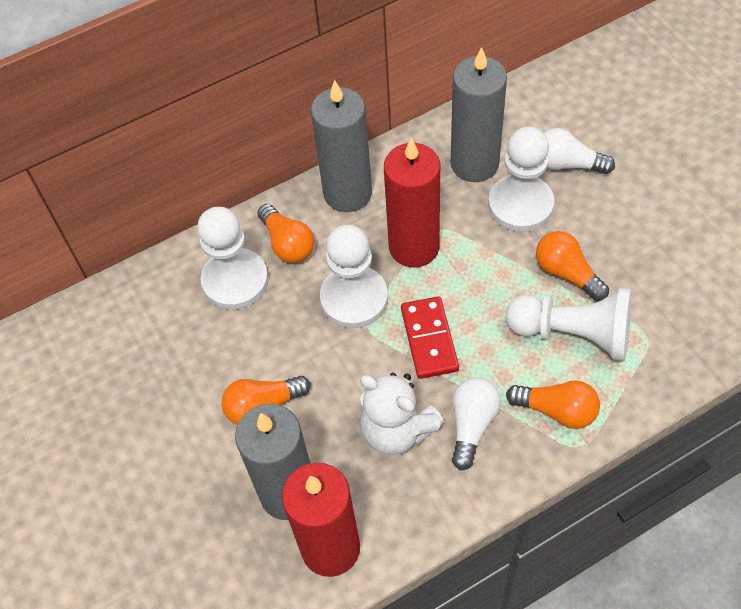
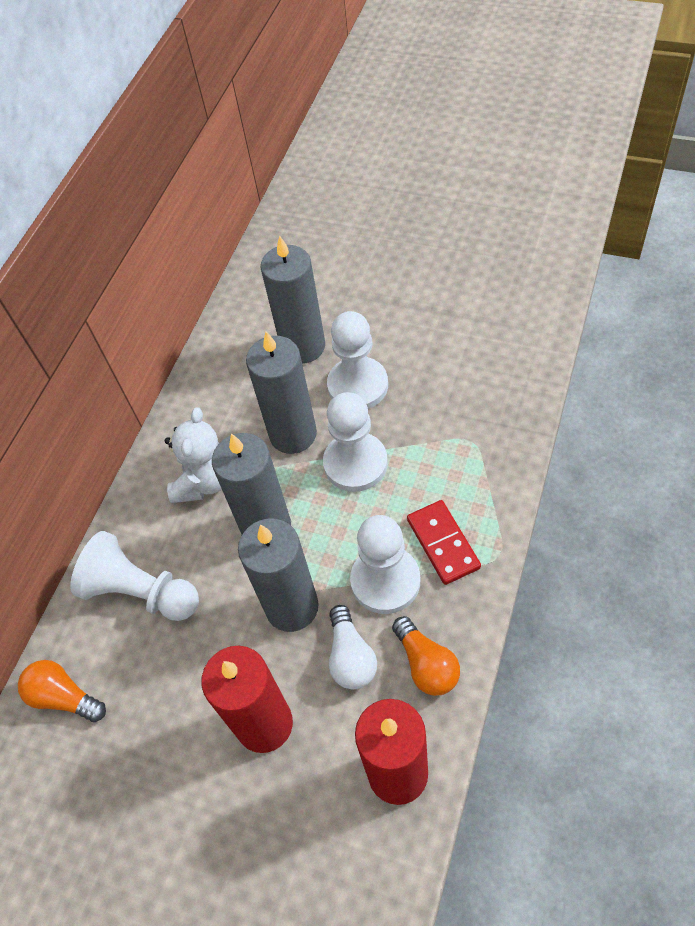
grey candle: [235,404,310,520] [311,80,372,212] [451,47,507,182] = 3 -> [212,433,291,535] [238,519,319,632] [246,331,317,454] [261,236,325,364] = 4
orange light bulb: [221,376,311,425] [257,204,314,263] [506,380,600,429] [536,231,609,301] = 4 -> [18,660,106,722] [392,616,460,696] = 2
white light bulb: [452,377,501,470] [544,128,615,174] = 2 -> [329,605,377,689] = 1

